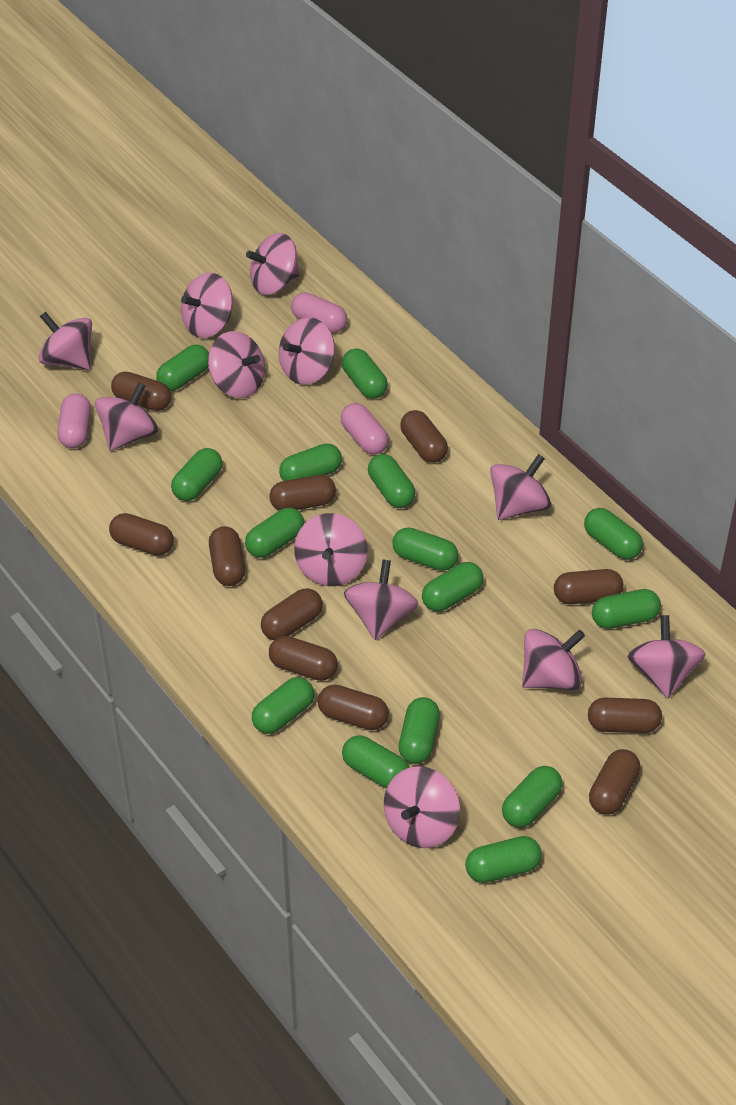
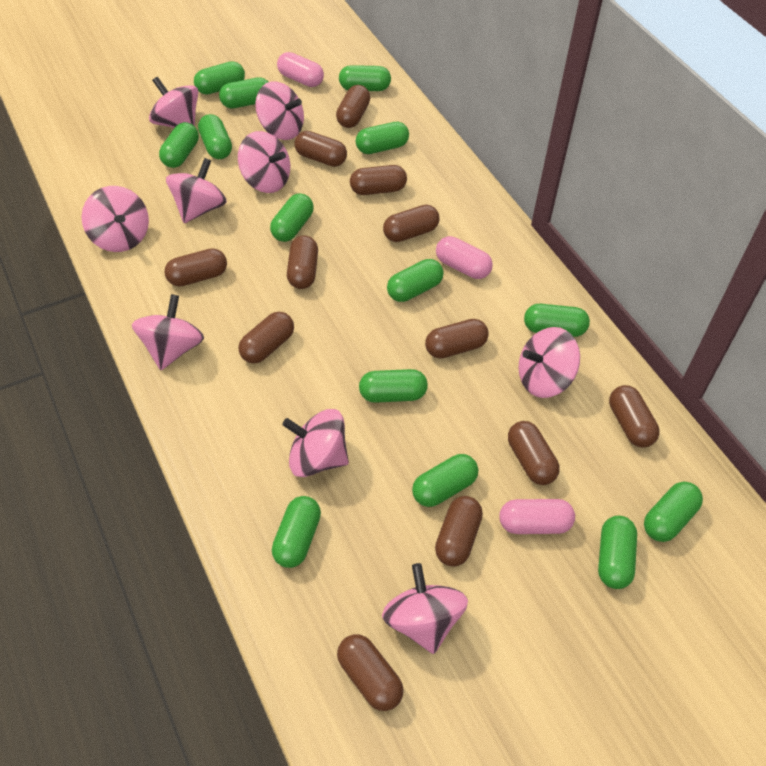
brown capsule: [109,513,174,555] [111,371,171,411] [209,526,245,586] [261,588,323,640] [269,475,336,510] [269,636,338,681] [318,685,389,730] [400,410,448,463] [554,569,623,604] [588,698,662,733] [589,749,640,815] = 11 -> [164,248,227,286] [239,312,294,363] [287,236,318,289] [294,131,347,167] [336,85,370,128] [337,634,404,711] [350,165,407,195] [383,205,439,242] [425,319,489,359] [435,496,483,567] [508,421,560,485] [609,385,660,448] = 12
green capsule: [156,345,209,391] [171,448,222,501] [245,507,304,558] [252,677,314,734] [279,443,342,481] [342,348,388,399] [342,735,409,788] [368,454,415,508] [392,527,458,571] [399,697,440,764] [422,562,484,611] [465,836,542,883] [502,766,562,828] [584,508,643,560] [592,589,661,629] = 15 -> [159,122,199,168] [194,61,245,95] [198,114,232,159] [219,77,268,109] [270,193,314,242] [272,496,321,568] [339,65,391,91] [356,122,409,154] [359,369,428,403] [387,259,444,302] [412,454,478,507] [524,304,590,337] [598,516,637,589] [644,481,703,542] = 14
pink spinning top: [39,312,92,370] [95,382,158,451] [181,273,233,338] [208,331,265,398] [246,233,300,295] [279,317,335,385] [294,513,368,586] [344,560,418,640] [384,766,460,848] [490,454,551,520] [522,629,585,690] [627,615,705,698] = 12 -> [81,186,149,252] [132,294,204,370] [149,77,199,128] [166,158,227,223] [238,131,290,193] [255,81,304,140] [282,409,349,477] [382,563,468,654] [518,327,580,398] = 9

